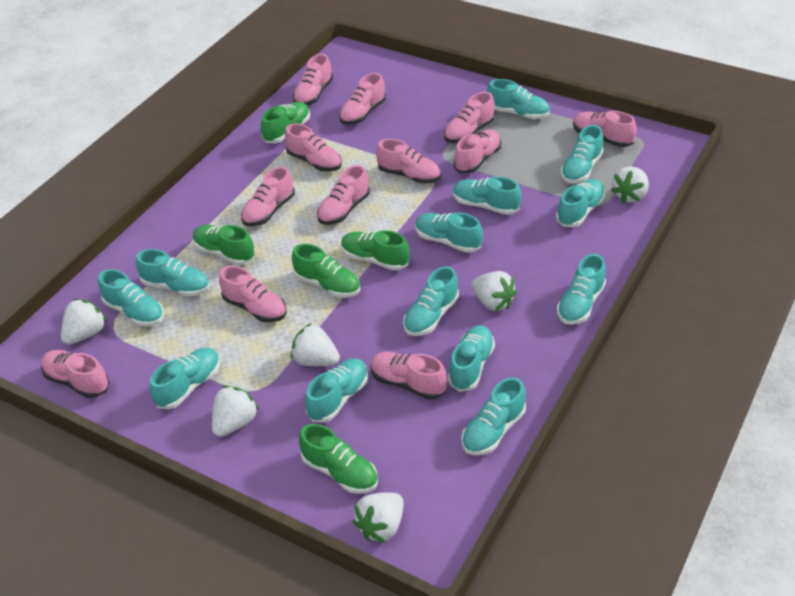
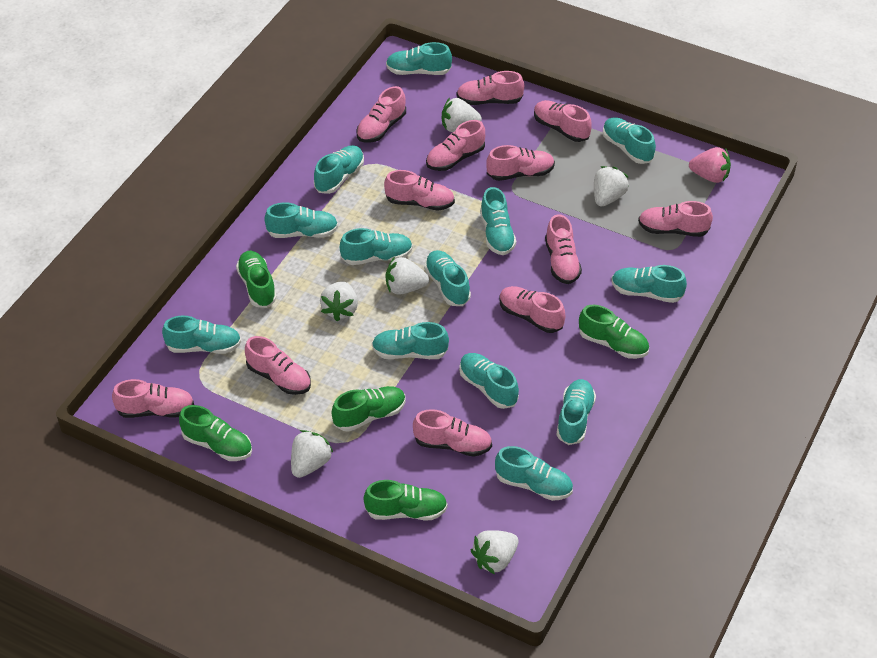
pink strawberry: none = 0 -> [689,147,731,183] = 1

